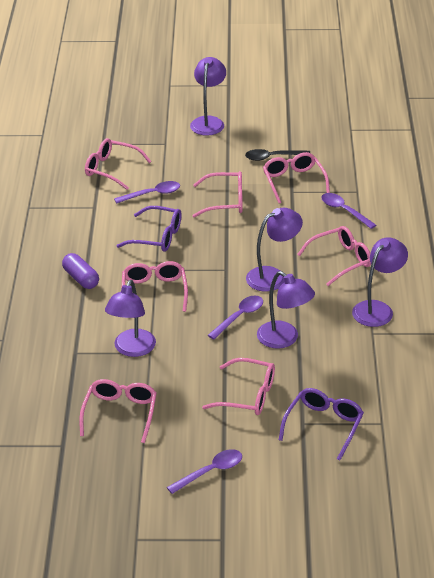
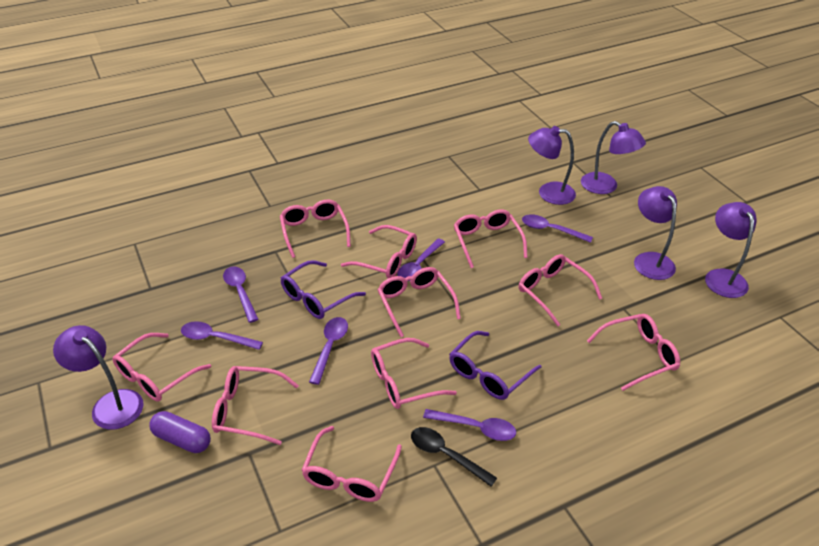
pink glasses: [79,379,157,443] [85,138,151,190] [122,261,188,312] [193,171,243,218] [202,358,275,415] [263,152,330,204] [297,226,371,286] = 7 -> [112,333,211,401] [212,366,299,445] [280,199,351,258] [301,426,402,502] [341,225,417,278] [371,338,457,409] [377,267,461,337] [454,209,528,268] [519,254,602,326] [587,314,680,391] = 10
purple spoon: [114,181,180,204] [167,449,242,494] [207,296,263,340] [321,193,376,229] = 4 -> [181,321,263,350] [223,266,258,323] [309,317,348,385] [397,239,445,281] [423,409,516,441] [522,214,593,243] = 6

